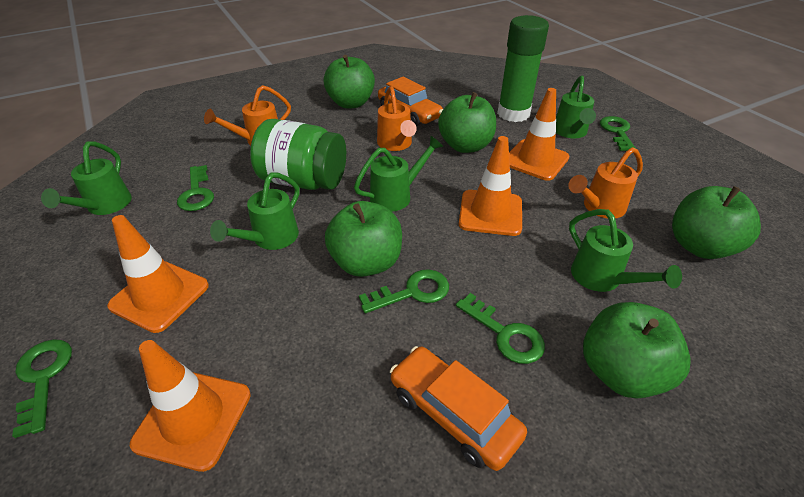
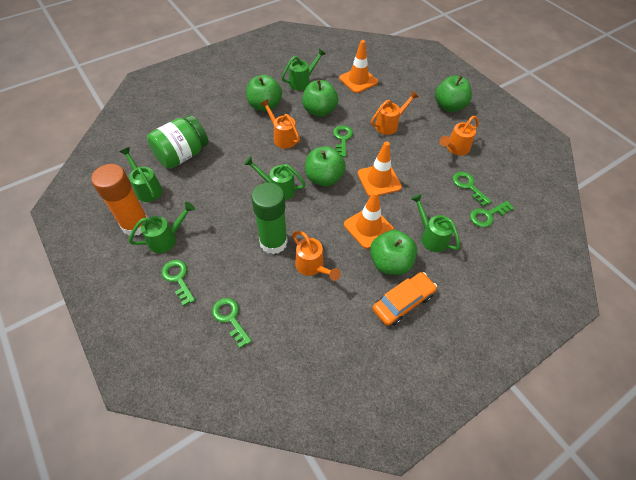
orange car: [378,77,443,126] [390,346,527,471] = 2 -> [372,272,437,326] = 1
orange glue stick: none = 0 -> [91,164,148,236] = 1
orange traffic cone: [107,215,209,333] [130,340,251,472] [459,136,522,236] [509,88,569,181] = 4 -> [339,40,378,93] [344,190,394,249] [358,141,402,196] = 3
orange watering can: [204,85,291,146] [377,86,417,151] [568,147,643,218] = 3 -> [260,99,300,149] [292,231,341,281] [371,91,418,135] [440,116,479,155] = 4

